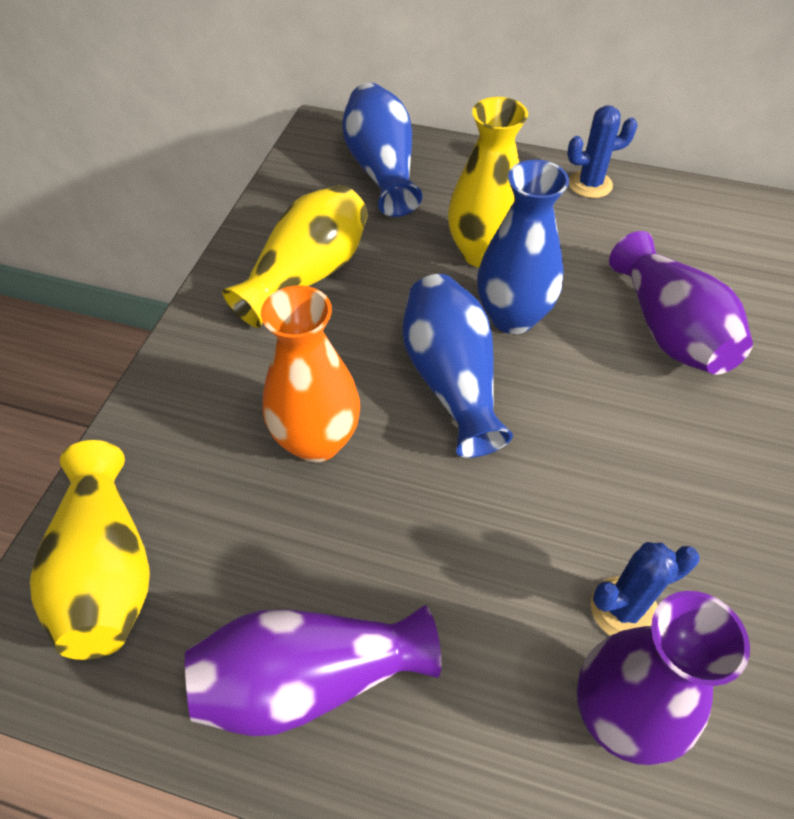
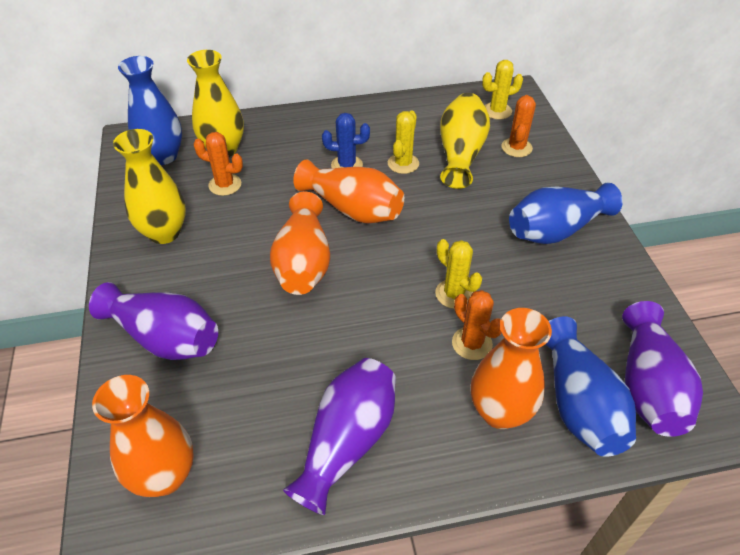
blue cactus: [567,105,638,198] [591,542,699,636] = 2 -> [322,113,370,168] = 1
orange cactus: none = 0 -> [194,132,243,196] [452,290,502,360] [501,95,536,157] = 3
orange vase: [261,285,360,462] = 1 -> [92,375,194,497] [270,192,330,295] [293,159,404,223] [471,308,552,429] = 4
yellow cactus: none = 0 -> [388,111,419,174] [435,239,482,309] [482,60,523,120] = 3

